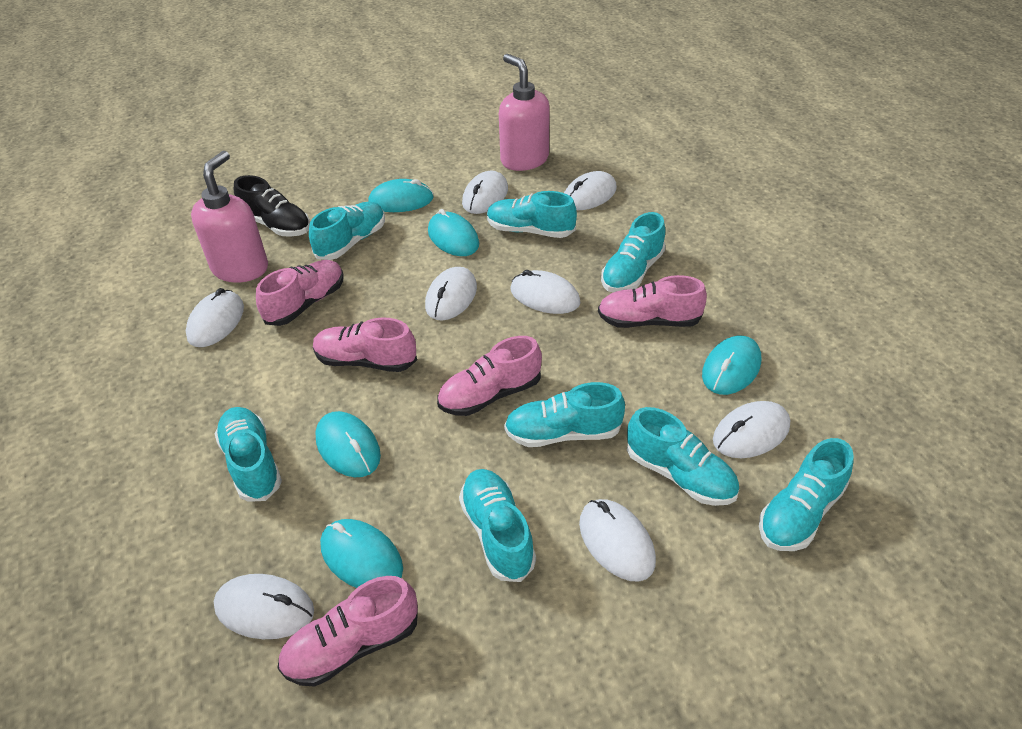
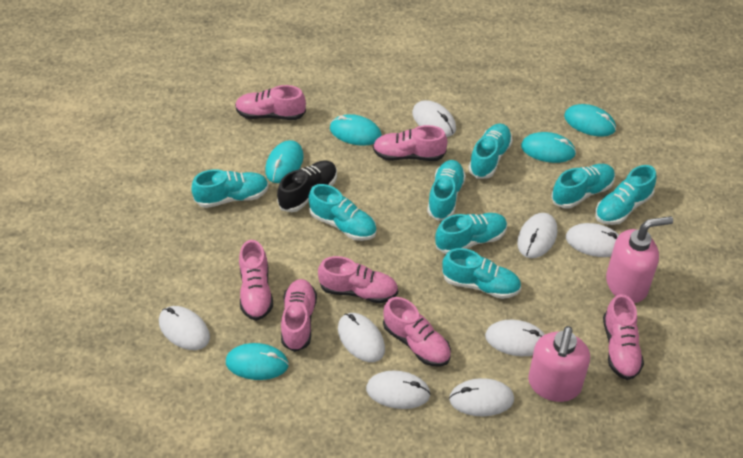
pink shoe: [256,260,344,326] [277,576,418,687] [313,317,417,372] [437,336,542,416] [598,275,707,328] = 5 -> [235,85,306,120] [239,240,273,321] [281,279,317,352] [318,256,398,303] [373,125,448,161] [383,297,451,366] [603,294,644,380] = 7

